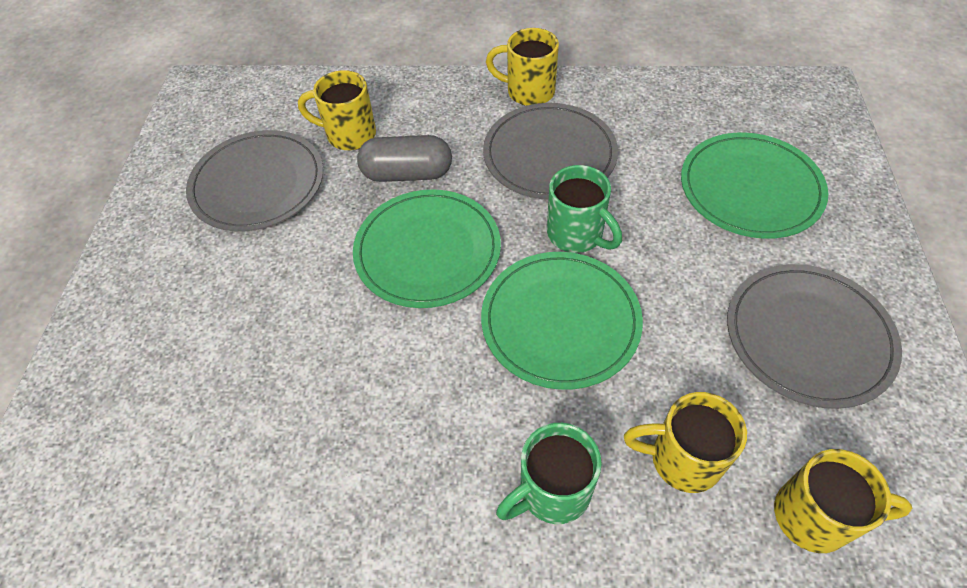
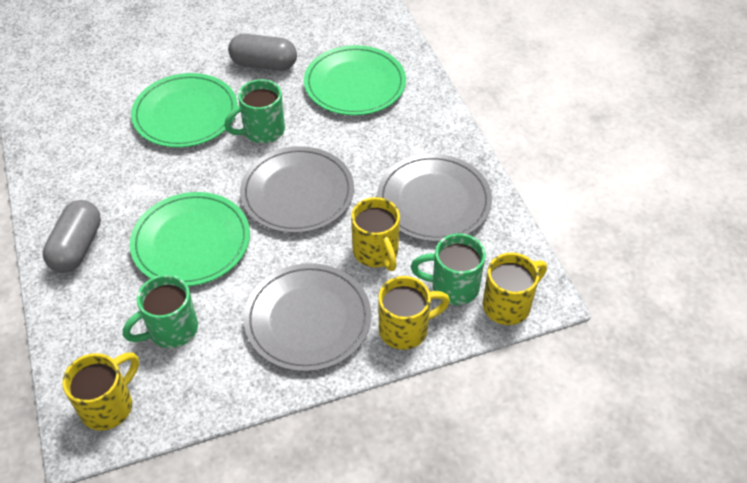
green mug: [496,423,602,524] [547,165,622,253] = 2 -> [123,275,198,348] [224,79,285,143] [411,234,486,305] = 3
grey capsule: [357,135,452,182] = 1 -> [43,200,101,273] [228,34,297,71] = 2

